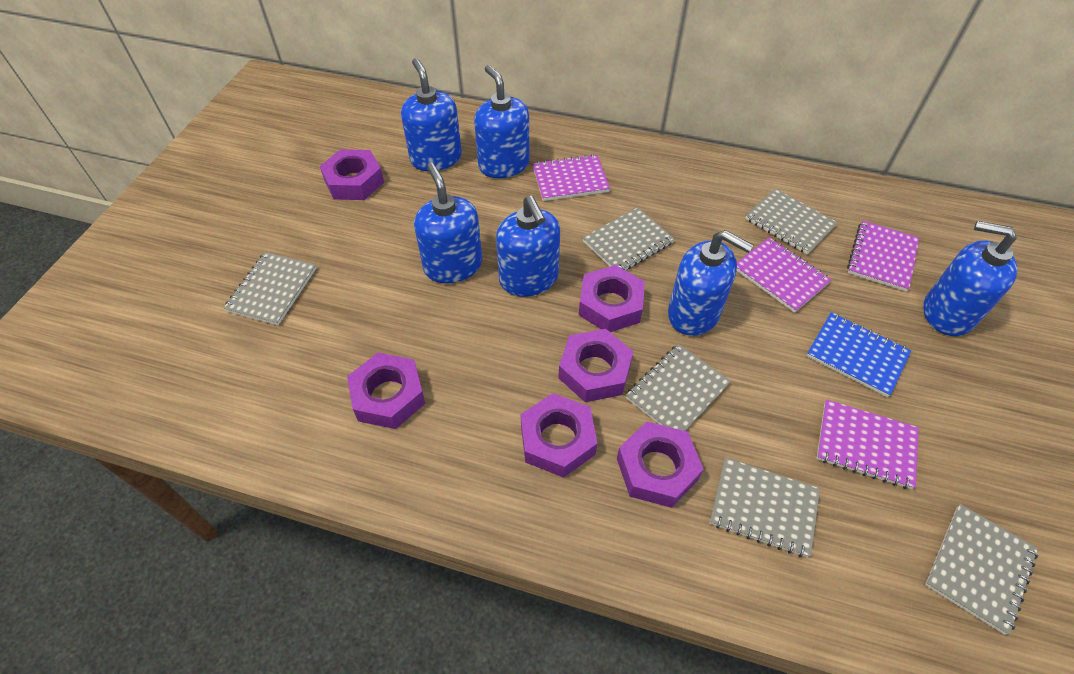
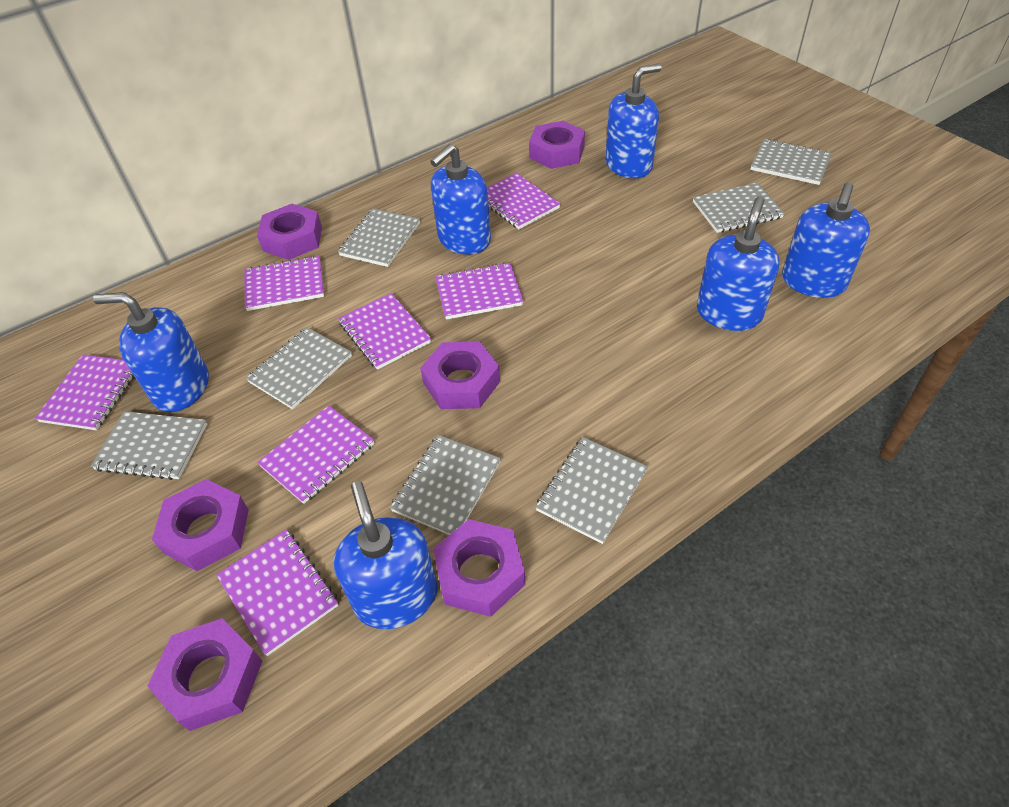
blue notebook: [807,312,911,397] = 1 -> none = 0
grey notebook: [223,252,316,325] [583,207,675,270] [626,344,731,431] [710,457,820,558] [745,188,837,254] [925,504,1038,635] = 6 -> [91,411,207,480] [246,327,352,409] [338,208,420,267] [390,435,501,535] [535,437,648,544] [693,182,785,233] [750,139,832,185] = 7
purple notebook: [532,154,610,201] [737,237,832,313] [816,400,919,489] [847,221,919,292] = 4 -> [35,354,134,430] [217,530,339,656] [244,256,324,311] [257,406,374,504] [338,293,431,370] [435,262,524,320] [487,173,560,229] = 7

